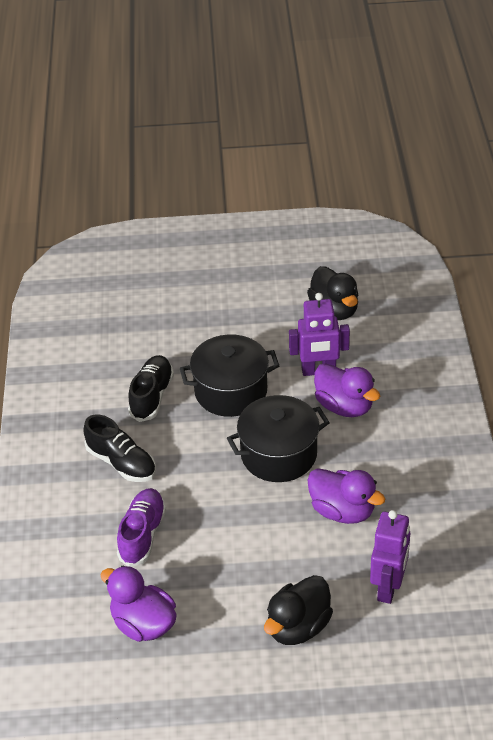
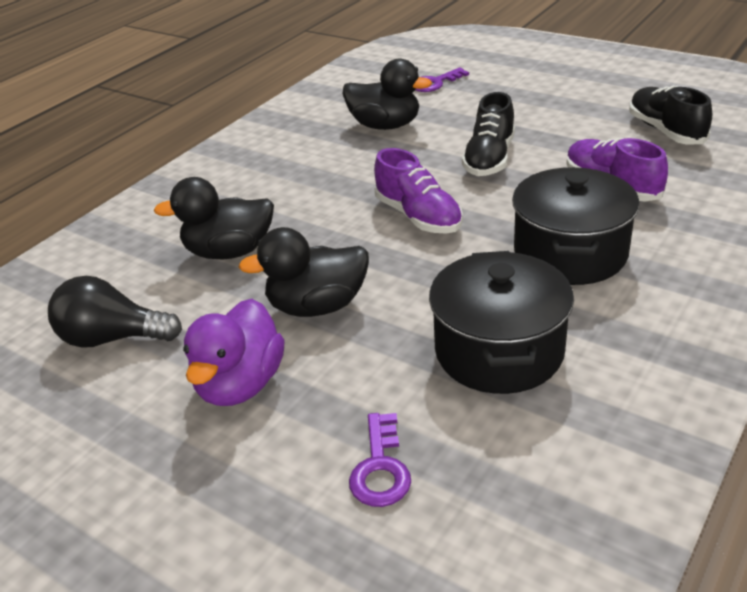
black duck: [264,575,333,645] [307,266,358,320] = 2 -> [153,177,274,259] [238,227,369,317] [342,59,432,130] = 3
black light bulb: none = 0 -> [48,276,182,348] = 1
purple duck: [100,565,177,642] [307,468,385,524] [314,363,380,417] = 3 -> [183,299,285,406] = 1
purple key: none = 0 -> [349,413,411,507] [415,68,469,92] = 2
purple robot: [289,293,350,376] [370,510,410,604] = 2 -> none = 0
purple shoe: [117,488,166,567] = 1 -> [374,148,463,234] [566,138,668,202] = 2

